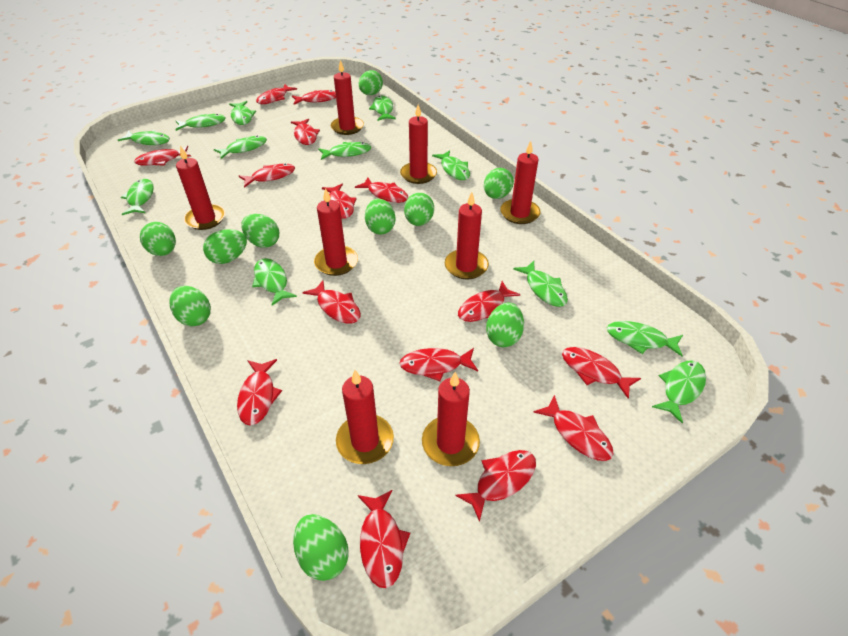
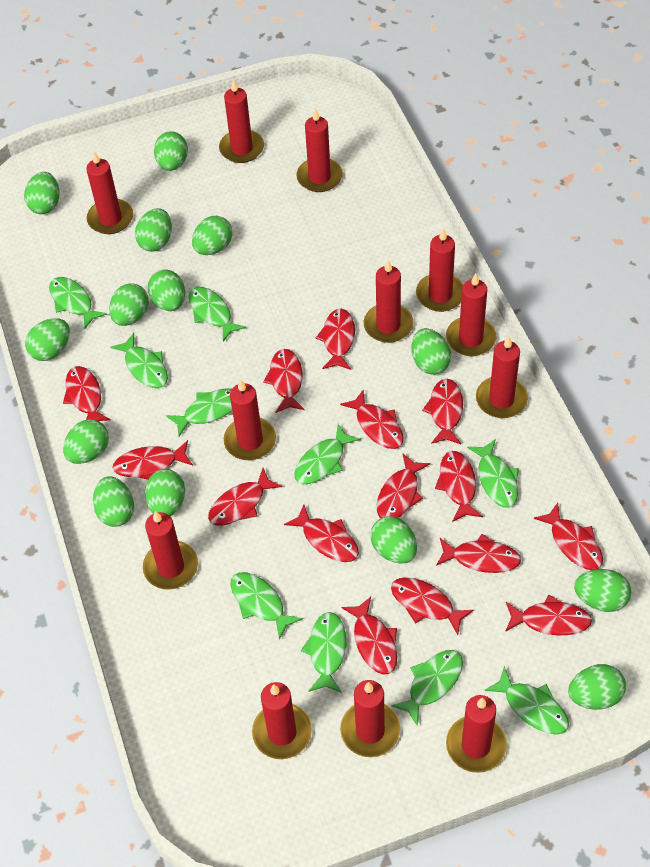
green egg: [140,222,176,256] [169,286,211,326] [203,229,247,264] [241,214,279,248] [293,514,349,581] [359,70,383,95] [365,199,396,234] [404,193,434,226] [484,168,514,199] [486,302,524,347] = 10 -> [24,172,59,214] [25,318,70,361] [63,419,109,464] [93,476,134,527] [109,283,149,326] [135,208,172,252] [145,469,185,516] [148,269,185,311] [154,131,188,171] [192,216,232,255] [370,516,417,563] [411,328,451,375] [568,664,626,710] [574,569,631,612] = 14
green fish: [118,130,170,145] [121,179,154,215] [175,114,226,131] [214,136,267,159] [229,101,256,125] [252,258,297,306] [318,142,371,160] [369,96,396,121] [432,150,470,180] [513,261,568,307] [607,321,683,356] [652,360,706,423] = 12 -> [49,277,107,329] [111,333,168,388] [166,388,232,437] [188,287,246,342] [230,572,303,640] [294,424,361,484] [301,612,346,693] [391,650,463,726] [467,439,519,508] [484,666,569,734] = 10
red candle: [176,146,225,230] [314,188,358,276] [331,60,364,135] [336,370,394,464] [400,105,437,184] [422,372,480,466] [445,192,489,279] [500,141,541,224] = 8 -> [86,152,133,234] [143,511,198,590] [219,79,264,163] [224,379,276,460] [252,682,312,759] [296,108,343,192] [340,680,400,757] [364,260,414,343] [416,228,463,312] [446,274,496,356] [446,695,507,773] [476,336,528,418] = 12

